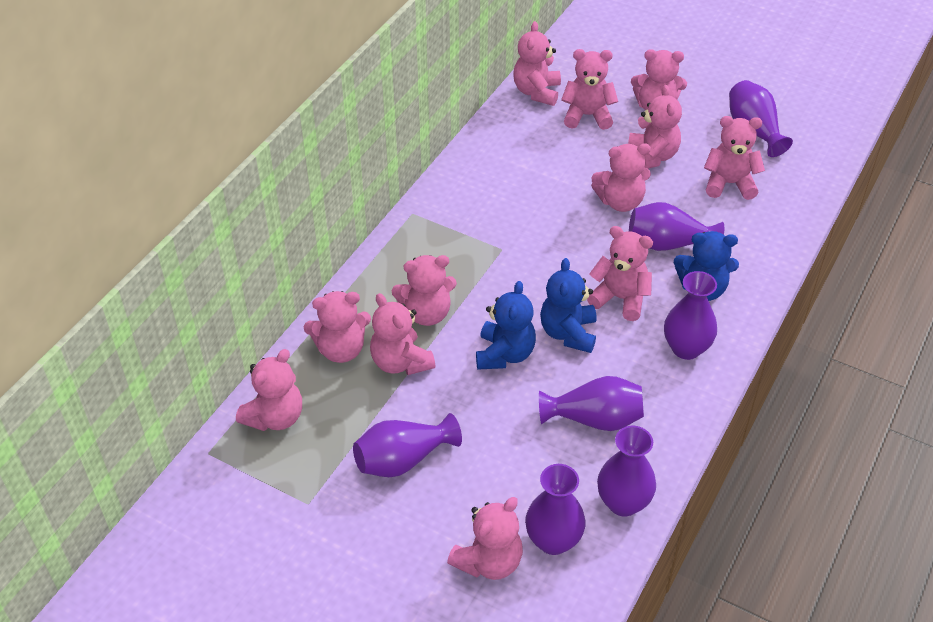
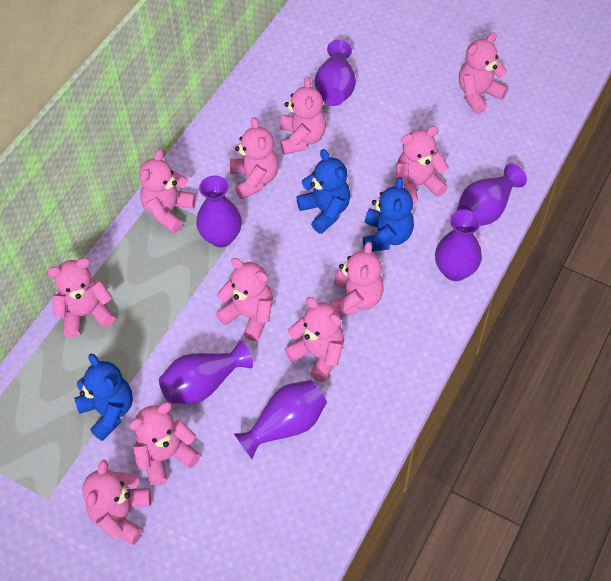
pink teddy bear: [236,349,302,431] [304,291,371,363] [370,293,435,375] [392,255,457,326] [447,497,523,580] [513,21,561,106] [561,49,618,130] [587,226,653,321] [591,144,651,212] [628,85,682,169] [631,49,687,111] [704,116,765,200] = 12 -> [47,258,115,338] [82,460,151,545] [129,402,201,486] [139,149,196,233] [216,258,273,341] [230,117,279,199] [280,77,326,155] [284,297,344,382] [330,242,384,315] [396,126,449,205] [459,33,508,114] = 11
purple vase: [353,413,462,477] [525,464,586,555] [539,376,644,431] [597,426,656,516] [629,202,724,251] [664,271,717,360] [729,80,793,157] = 7 -> [159,341,253,404] [196,176,242,247] [234,380,327,459] [315,40,356,106] [435,210,482,281] [457,164,527,226] = 6

